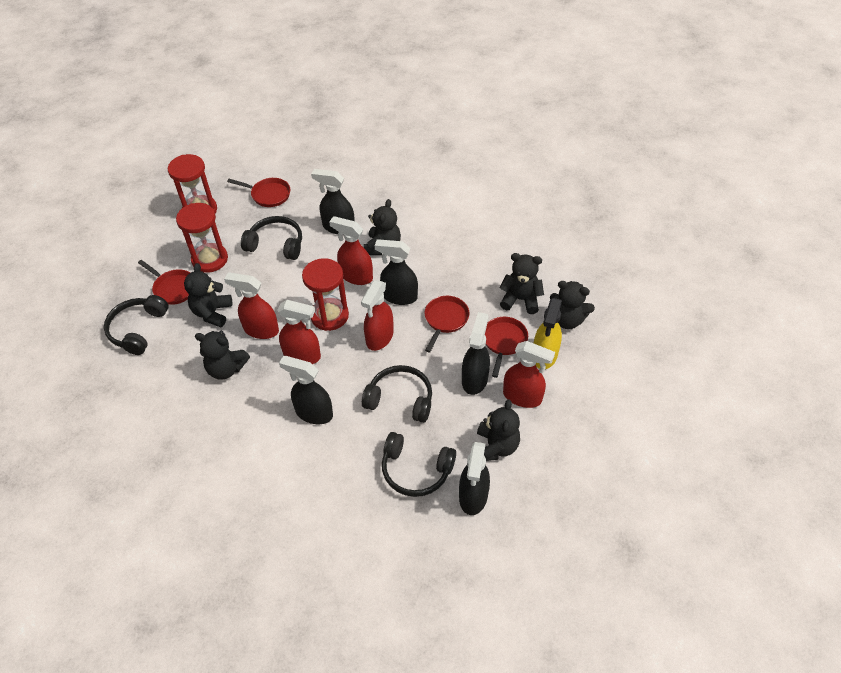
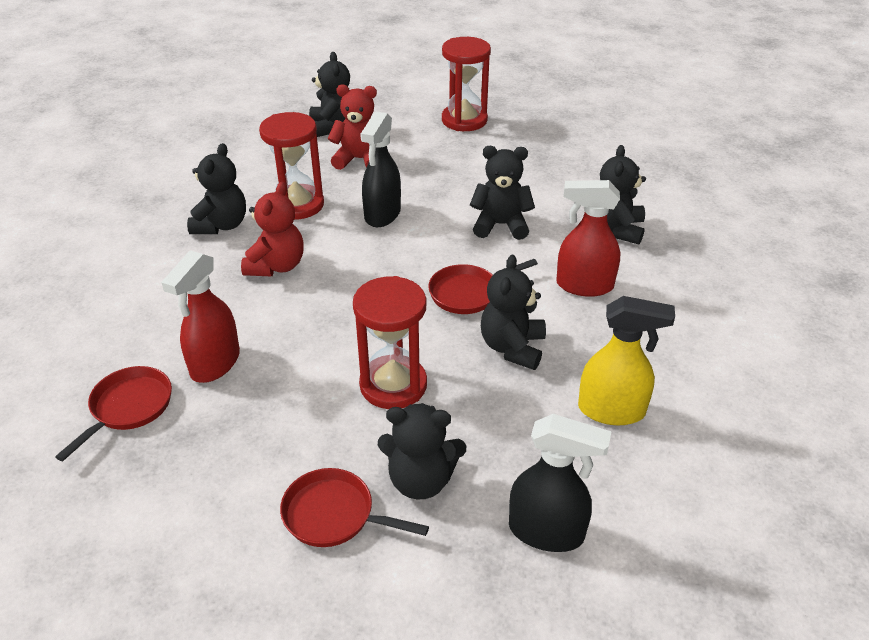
black headphones: [104,295,169,355] [241,216,302,260] [362,365,432,423] [382,432,456,497] = 4 -> none = 0
black spray bottle: [279,356,333,424] [311,169,355,235] [375,239,418,305] [459,442,490,515] [462,312,490,395] = 5 -> [360,112,401,227] [509,414,612,552] = 2
red pan: [138,260,190,305] [227,178,290,207] [425,296,469,352] [485,317,528,378] = 4 -> [55,366,172,461] [280,468,429,547] [428,259,538,314] = 3
red spray bottle: [224,273,279,339] [277,300,321,364] [329,216,373,285] [361,280,394,351] [503,341,555,408] = 5 -> [161,250,240,383] [556,180,620,297] = 2
red teddy bear: none = 0 -> [241,182,304,276] [328,84,377,170] = 2

